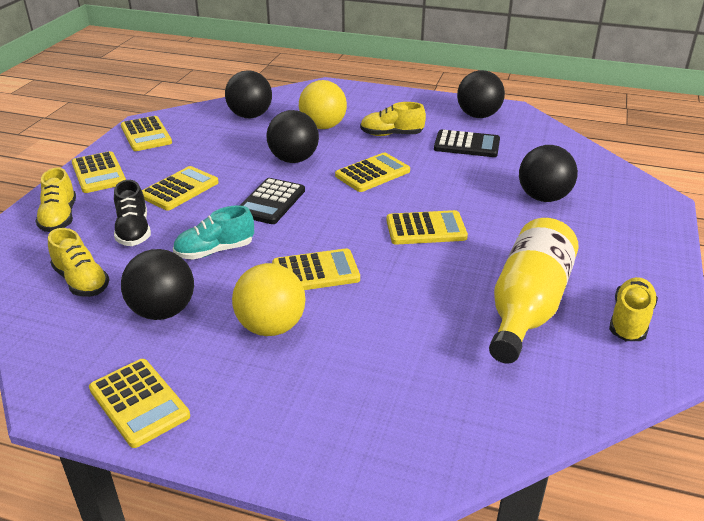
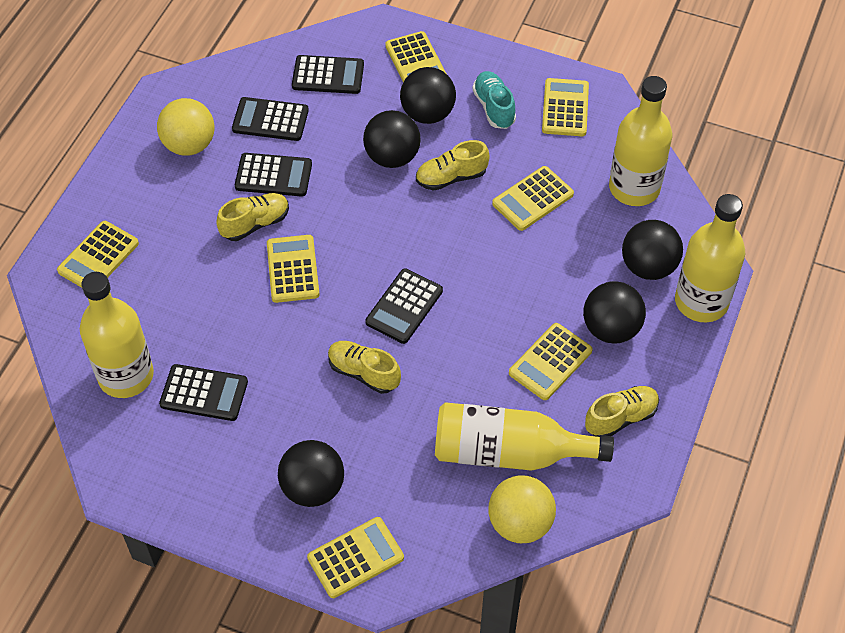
black calculator: [239,178,305,224] [434,129,500,157] = 2 -> [159,364,248,421] [232,97,309,141] [235,153,312,197] [292,55,364,94] [365,269,443,344] = 5
black shoe: [114,180,151,246] = 1 -> none = 0
yellow bottle: [489,218,579,364] = 1 -> [80,272,154,398] [435,402,614,471] [609,76,672,206] [675,194,745,322] = 4

